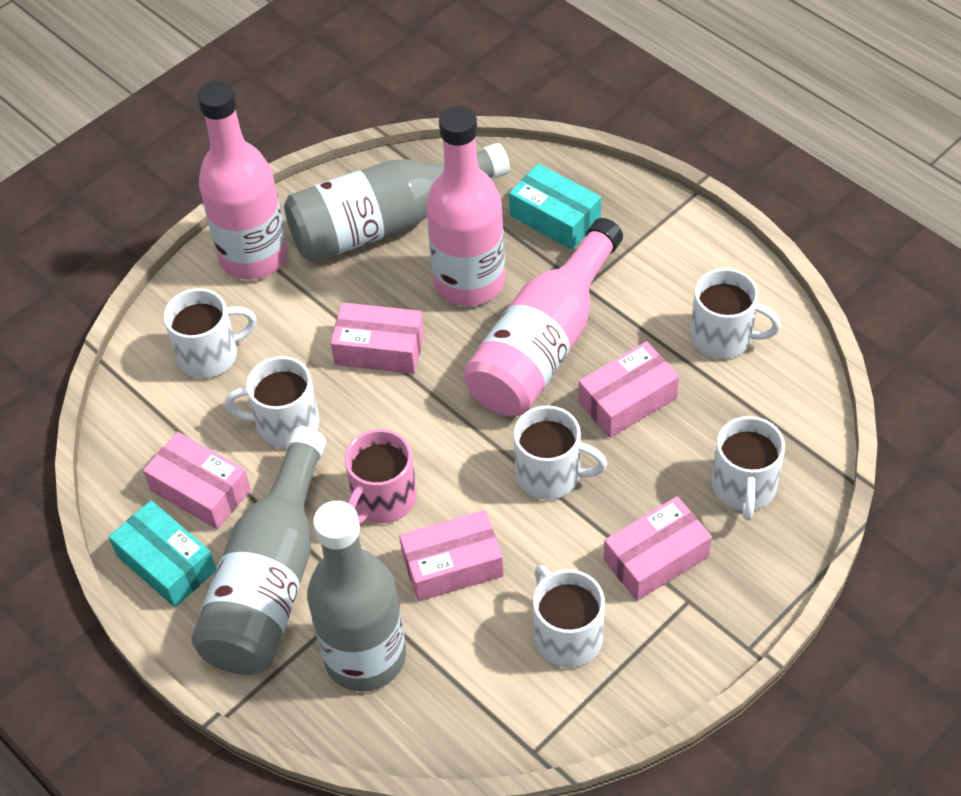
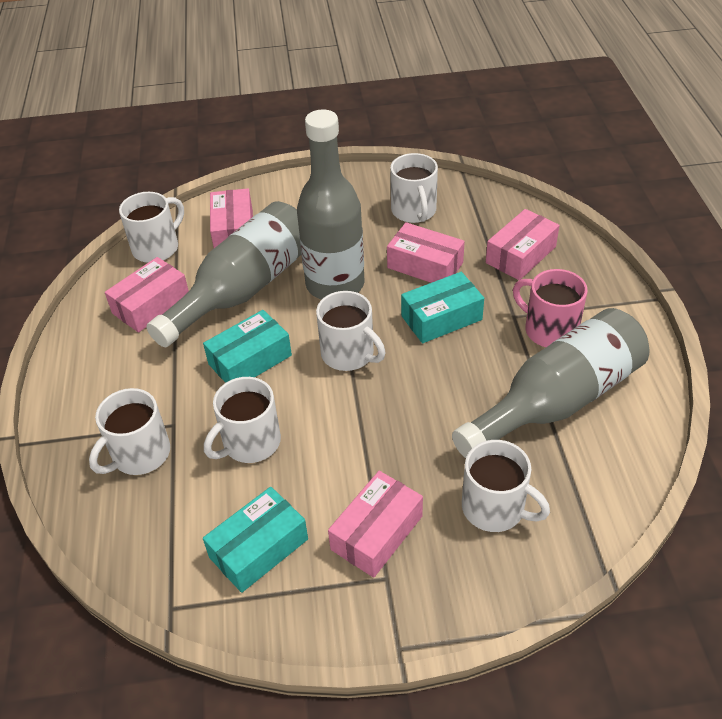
pink bottle: [197,81,288,280] [426,106,505,306] [464,218,623,416] = 3 -> none = 0
turquoise box: [109,500,216,607] [509,163,601,250] = 2 -> [203,310,292,383] [203,487,308,593] [401,272,484,343] = 3

